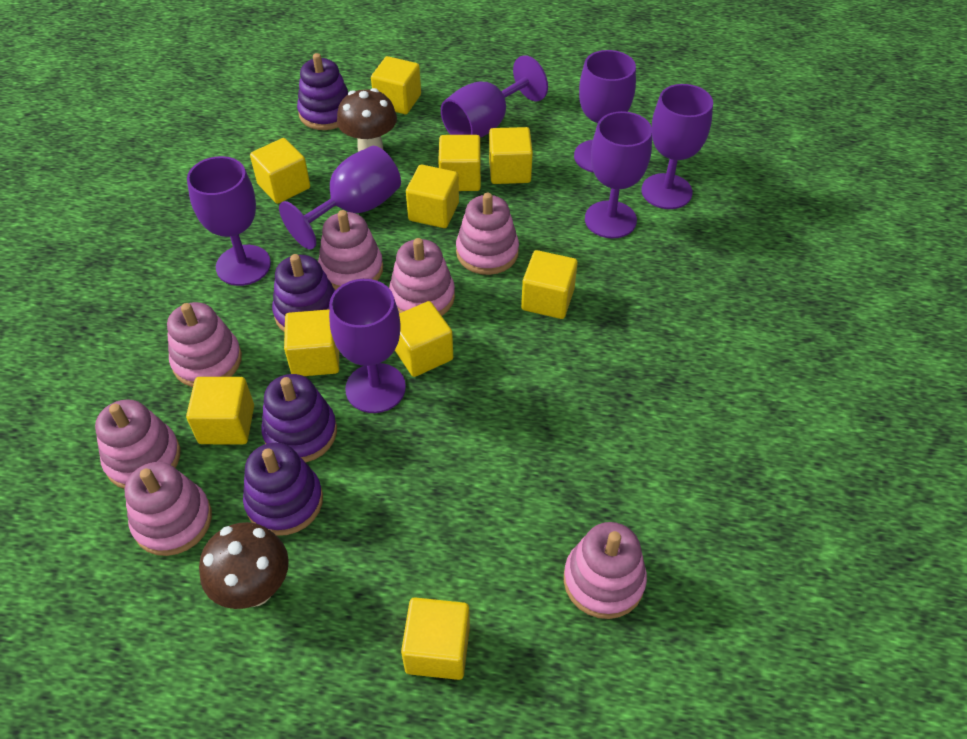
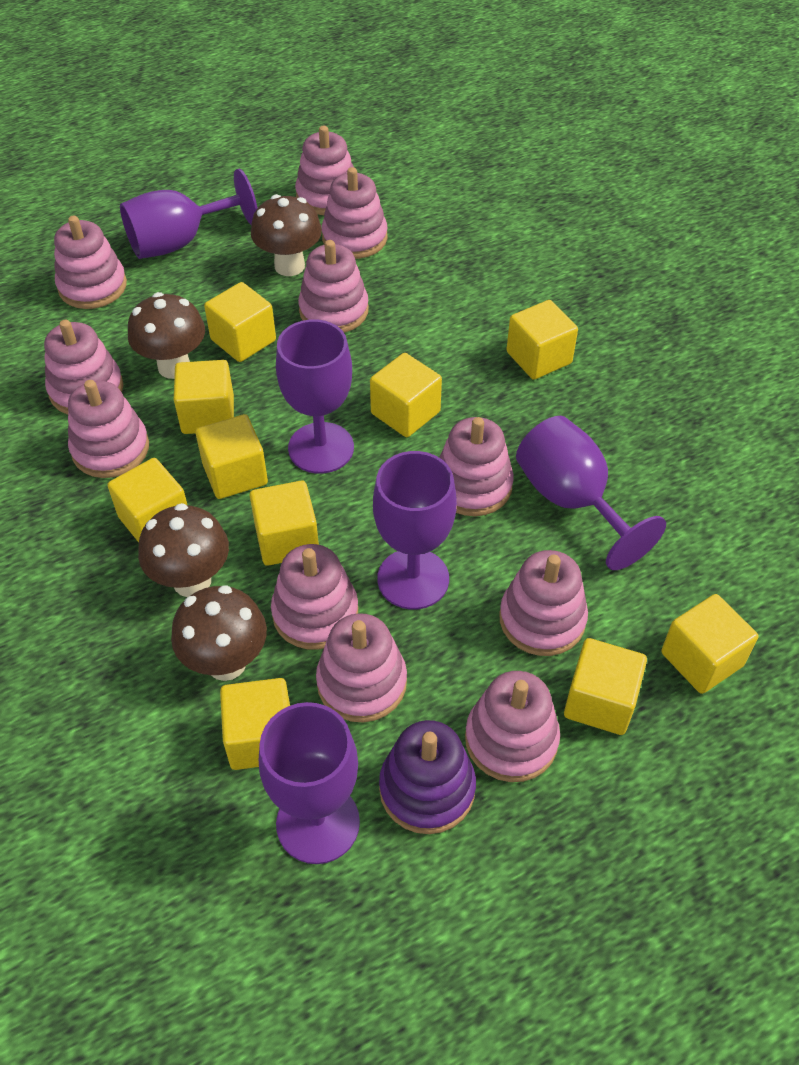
brown mushroom: [199,522,289,609] [337,88,397,152] = 2 -> [128,292,205,379] [138,503,229,597] [171,585,267,681] [251,194,322,276] = 4
pink stacking toy: [95,399,180,489] [125,462,212,556] [167,302,242,387] [318,210,383,290] [389,238,455,316] [456,193,519,275] [564,522,647,619] = 7 -> [44,320,124,415] [54,216,127,309] [68,380,149,478] [271,544,358,650] [295,126,354,215] [298,240,369,333] [316,613,407,723] [322,167,388,259] [439,417,514,516] [465,671,560,782] [499,550,588,656] = 11
purple goblet: [187,156,271,286] [279,146,401,250] [329,279,406,413] [441,55,548,138] [574,50,636,173] [585,111,652,239] [642,84,713,209] = 7 -> [120,169,257,259] [259,702,360,864] [276,319,354,474] [373,451,457,609] [516,416,666,570] = 5
purple stacking toy: [243,443,323,536] [261,374,337,463] [272,254,336,332] [297,53,348,130] = 4 -> [379,720,476,834] = 1

